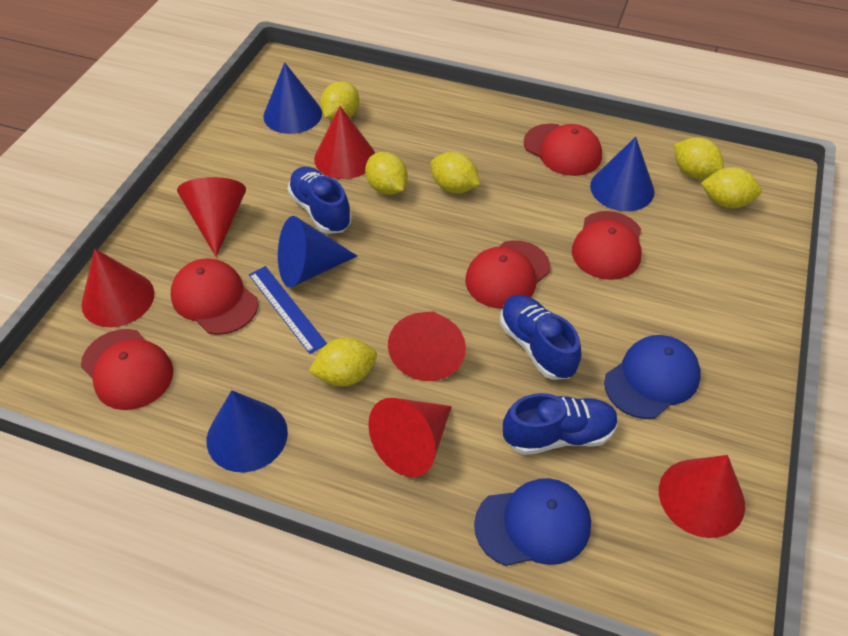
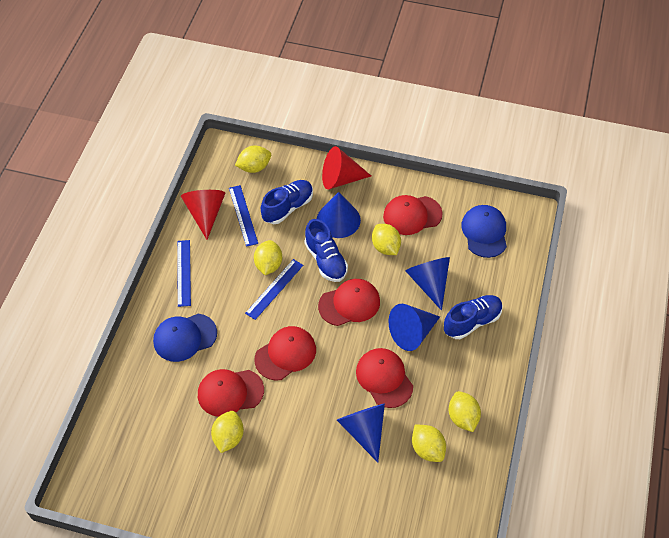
blue ruler: [249,266,327,354] = 1 -> [177,240,191,307] [229,185,258,247] [245,259,303,320] = 3
red cone: [81,249,154,327] [177,177,246,257] [314,106,375,179] [368,398,452,477] [388,311,466,381] [659,455,745,538] = 6 -> [181,190,225,240] [322,146,371,189] = 2

